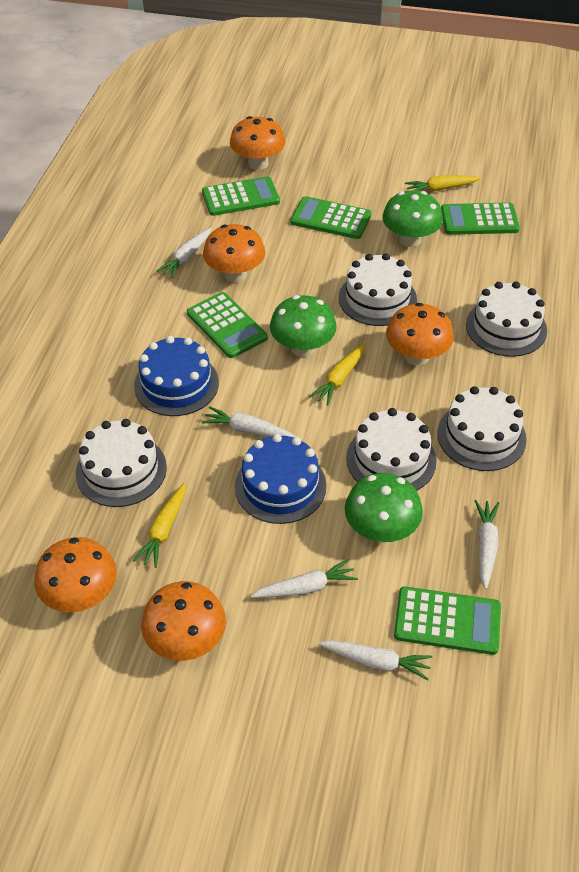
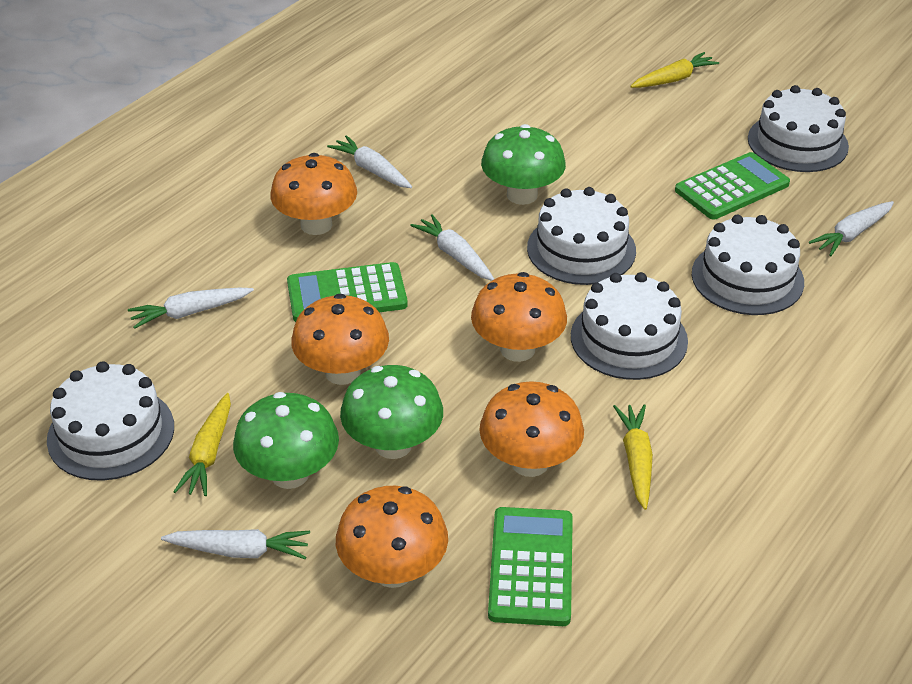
blue cake: [134,336,219,416] [235,434,327,524] = 2 -> none = 0
green calculator: [187,292,268,358] [202,176,280,216] [291,196,371,239] [394,586,501,655] [441,203,520,235] = 5 -> [287,262,408,322] [488,507,573,626] [675,152,790,220] = 3

